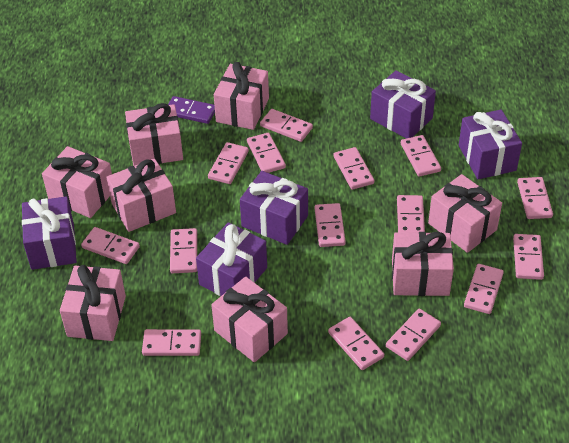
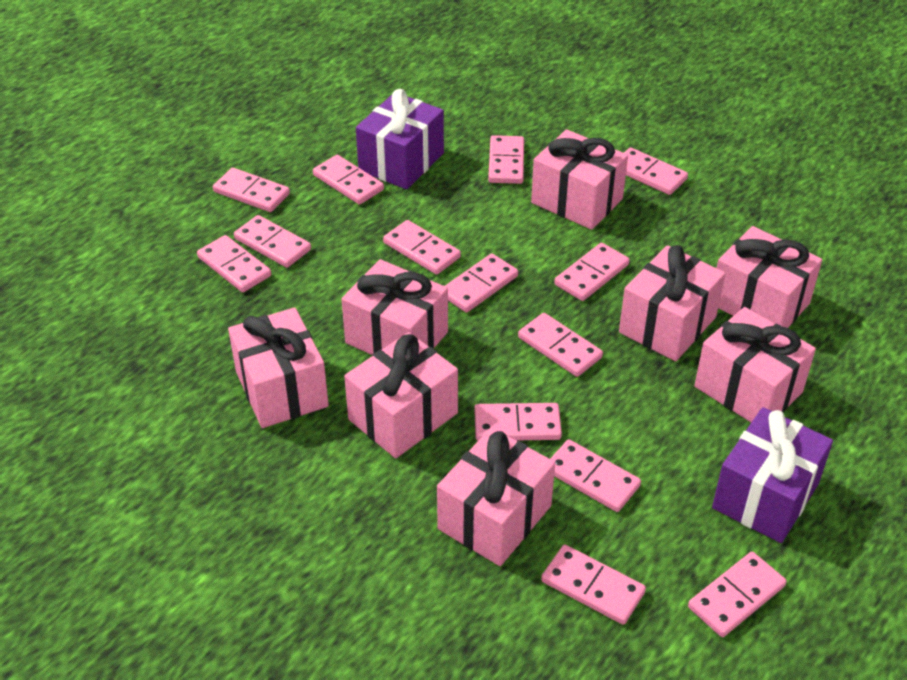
pink domino: [81,227,140,264] [142,329,201,356] [170,228,197,273] [208,142,249,184] [247,133,286,173] [260,109,313,142] [314,203,346,247] [328,317,384,370] [334,147,374,190] [386,309,441,361] [397,195,425,233] [401,135,441,177] [464,264,504,314] [513,234,544,280] [517,177,553,219] = 15 -> [197,235,271,292] [213,168,290,212] [234,215,311,268] [313,155,384,205] [383,220,461,275] [445,253,518,313] [474,403,562,441] [488,135,524,184] [518,313,603,377] [541,545,646,625] [550,439,641,512] [554,243,630,301] [624,147,688,195] [688,552,787,637] = 14
purple domino: [168,96,215,124] = 1 -> none = 0
purple gift: [22,196,77,270] [196,222,267,296] [240,171,308,245] [370,70,436,139] [459,109,522,179] = 5 -> [356,89,444,189] [712,407,833,543] = 2

